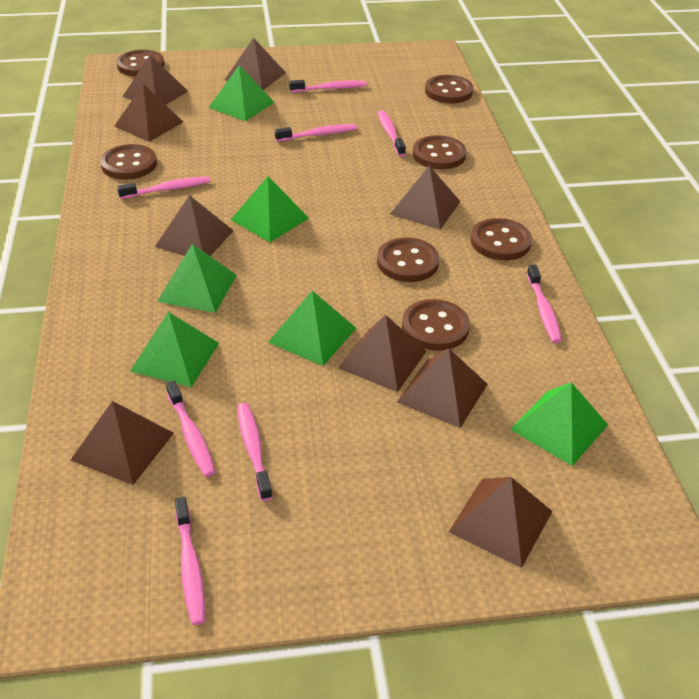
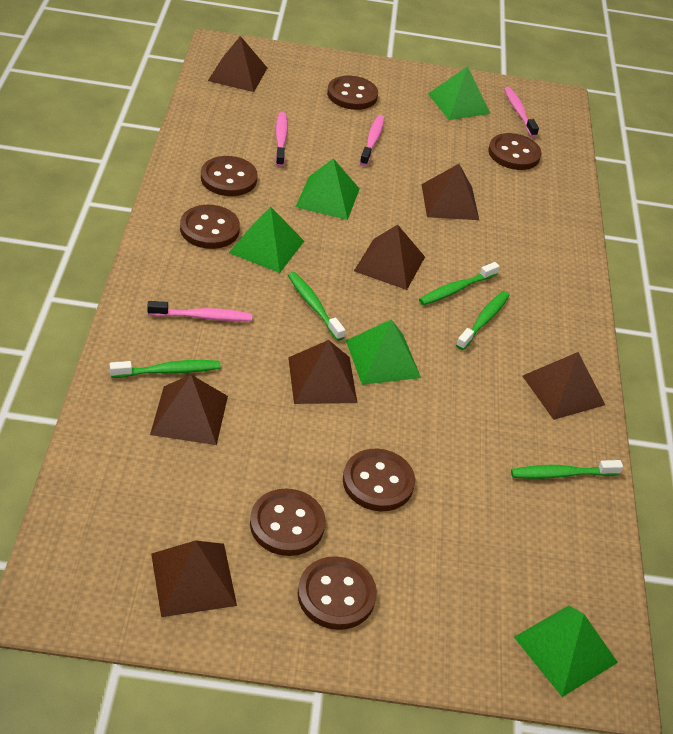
brown pyramid: [71,401,174,485] [114,84,183,142] [122,55,188,105] [155,195,234,256] [225,38,286,90] [338,315,427,392] [390,165,461,229] [397,348,488,428] [449,477,552,568] = 9 -> [150,375,228,445] [151,541,237,617] [208,36,267,92] [288,340,357,404] [354,225,425,290] [422,164,479,220] [523,352,605,420] = 7
green pyramid: [130,312,219,387] [157,244,237,313] [209,65,274,121] [231,176,309,242] [268,291,356,366] [510,382,608,466] = 6 -> [229,207,304,273] [296,158,360,220] [346,319,421,385] [428,66,491,120] [514,606,618,697] = 5
green toothbrush: none = 0 -> [110,360,221,378] [288,272,345,341] [419,262,500,305] [456,291,510,350] [511,460,623,479] = 5
pink toothbrush: [117,176,210,199] [166,381,215,477] [175,497,205,625] [237,403,273,501] [275,124,357,142] [289,80,367,92] [378,110,406,156] [527,265,562,343] = 8 -> [147,301,252,321] [275,112,288,167] [360,115,385,166] [504,87,539,137] = 4

